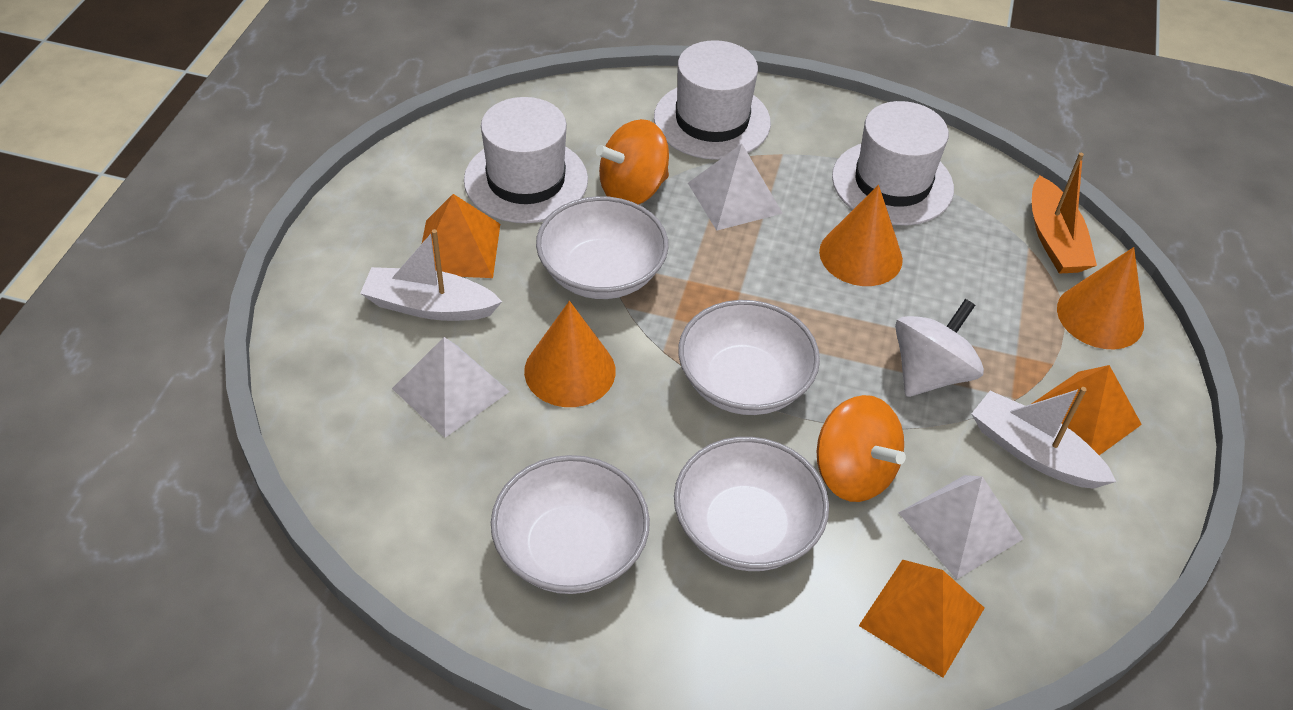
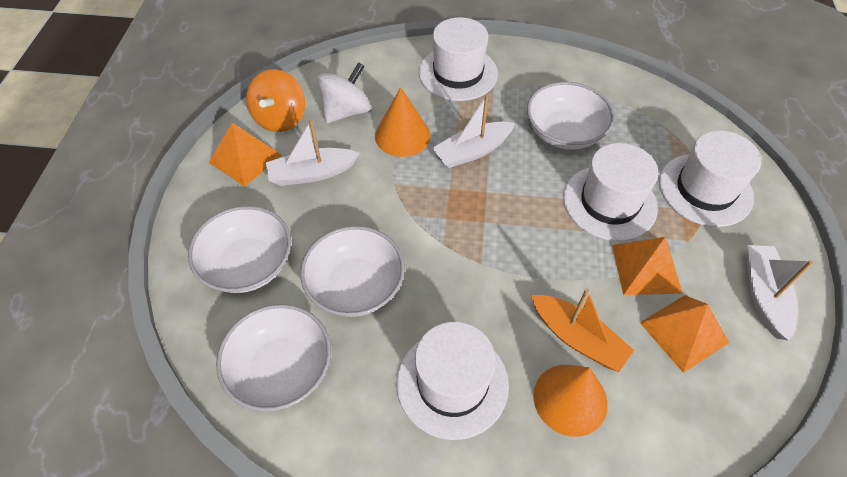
orange cone: [524,301,616,407] [819,185,903,286] [1057,247,1144,349] = 3 -> [375,87,430,157] [533,365,608,437] = 2
orange spinning top: [596,119,669,205] [817,395,906,502] = 2 -> [246,69,305,132] = 1
white boat: [360,229,502,321] [972,387,1116,489] = 2 -> [266,119,360,186] [432,95,515,168] [747,245,813,341] = 3
white hat: [464,97,588,223] [654,40,771,160] [832,101,954,225] = 3 -> [397,322,509,440] [419,17,498,101] [563,143,658,241] [659,130,761,227] = 4
white pyramid: [392,337,510,438] [688,144,783,231] [899,475,1023,579] = 3 -> none = 0

